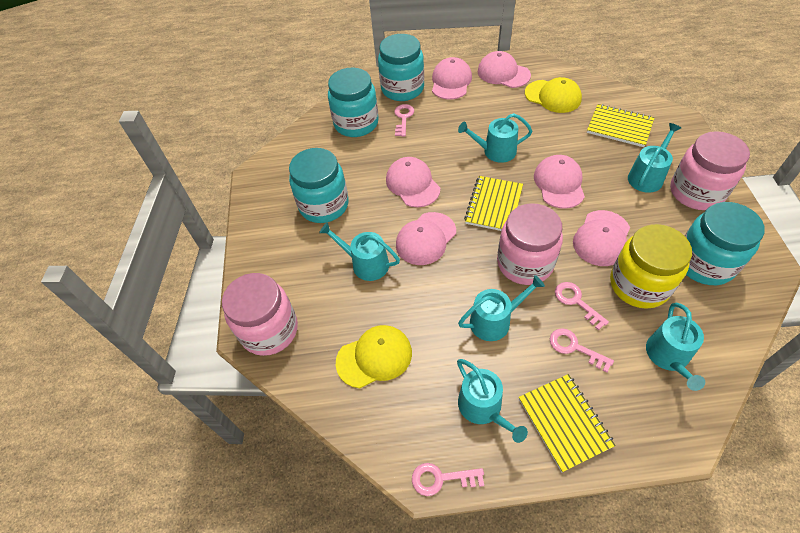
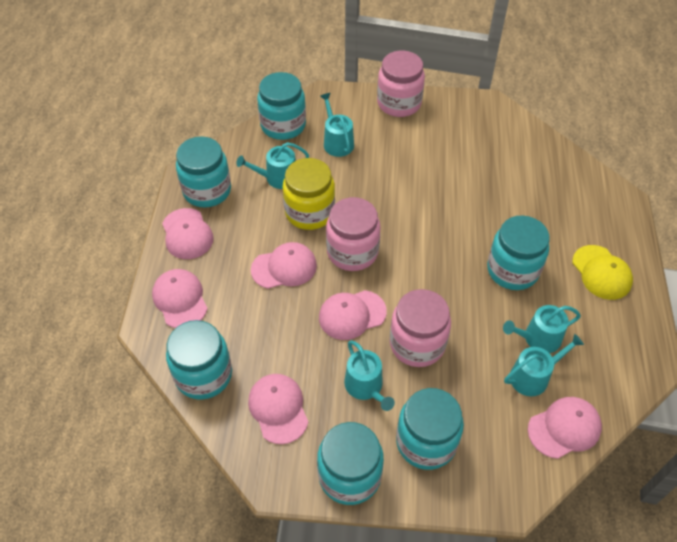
pink key: [394,104,414,137] [412,463,484,496] [550,328,614,373] [555,282,609,330] = 4 -> none = 0
turquoise jar: [289,148,349,223] [328,68,379,137] [378,34,424,101] [685,202,765,285] = 4 -> [166,320,232,400] [176,136,231,208] [257,72,306,140] [317,422,384,505] [396,388,464,470] [487,215,550,290] = 6
turquoise watering can: [319,222,400,281] [457,359,528,443] [458,113,532,163] [458,275,545,341] [628,123,681,193] [646,303,705,391] = 6 -> [236,142,309,189] [320,93,354,157] [344,340,395,411] [503,305,581,353] [504,334,584,396] = 5
yellow cap: [336,325,412,388] [525,77,582,113] = 2 -> [572,245,633,300] = 1
yellow notebook: [464,176,523,231] [519,374,616,472] [587,104,655,147] = 3 -> none = 0

